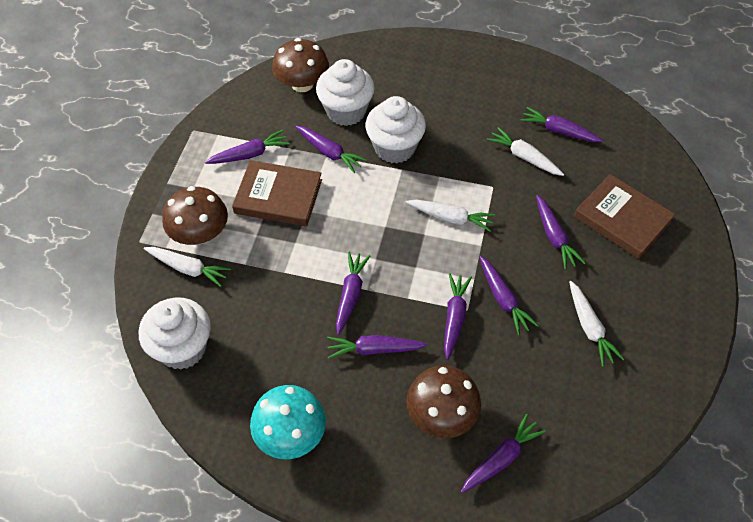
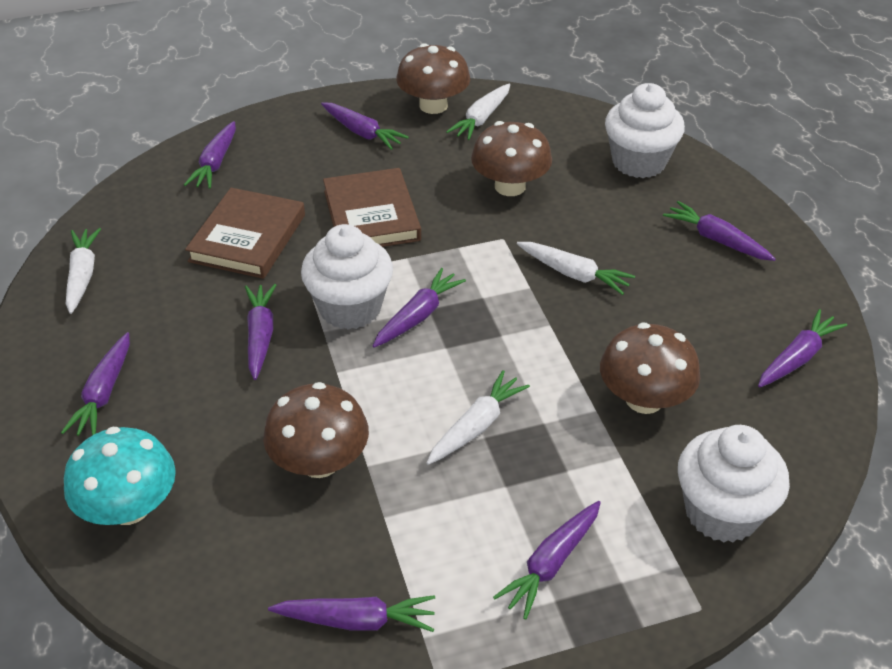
brown mushroom: [162,186,228,245] [272,38,329,92] [406,365,481,438] = 3 -> [263,382,369,478] [396,43,470,114] [471,121,552,196] [600,322,700,414] = 4

